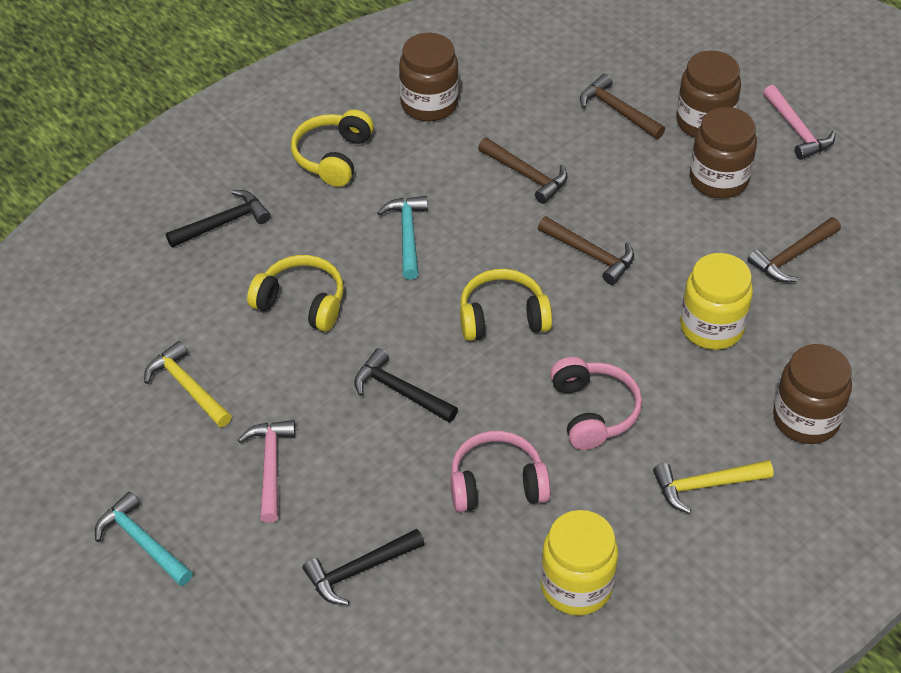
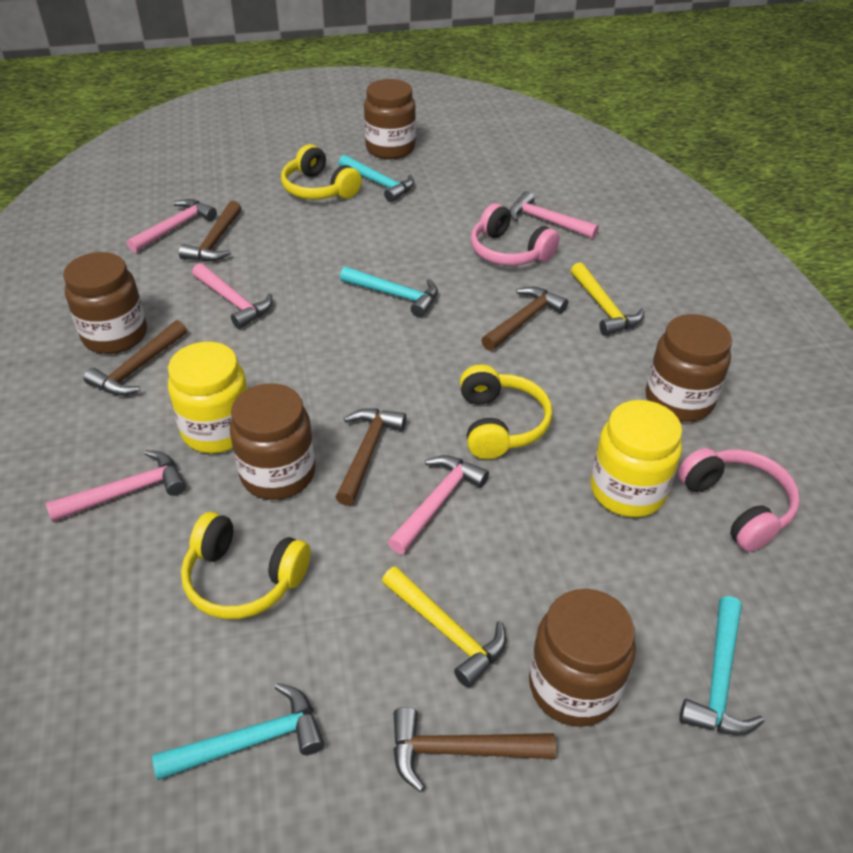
black hammer: [166,190,271,248] [303,529,424,605] [354,348,458,423] = 3 -> none = 0
brown hammer: [478,138,568,204] [538,216,634,285] [580,74,665,139] [747,217,841,282] = 4 -> [84,320,187,396] [179,201,241,262] [336,408,406,506] [393,707,556,792] [481,287,568,351] = 5
brown jar: [399,33,459,121] [676,51,741,138] [690,107,757,199] [773,344,852,444] = 4 -> [63,252,147,354] [230,383,315,500] [364,79,416,159] [529,589,636,727] [646,314,732,422] = 5
pink hammer: [238,420,295,523] [763,85,836,160] = 2 -> [46,450,186,522] [127,199,217,253] [192,263,272,329] [388,455,489,554] [509,191,599,239] = 5
turquoise hammer: [95,492,193,586] [377,196,428,280] = 2 -> [152,683,324,780] [338,155,414,202] [340,267,438,317] [679,596,764,735] = 4

